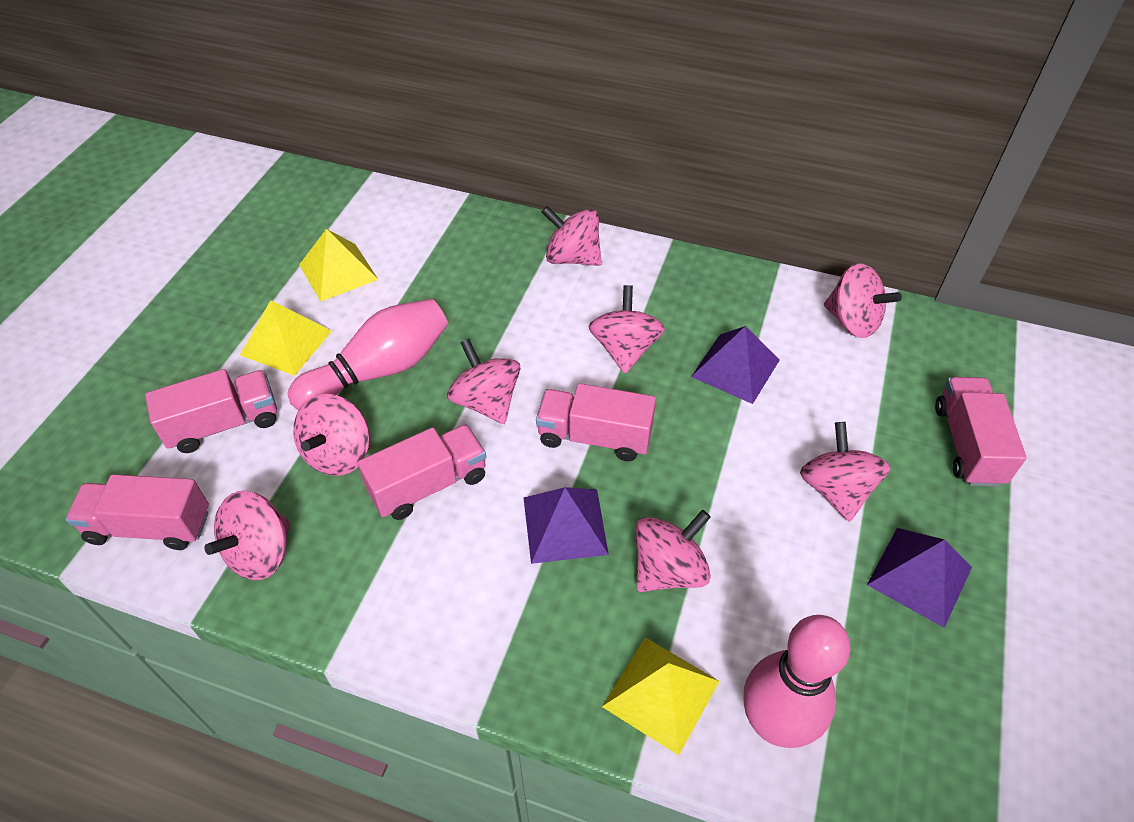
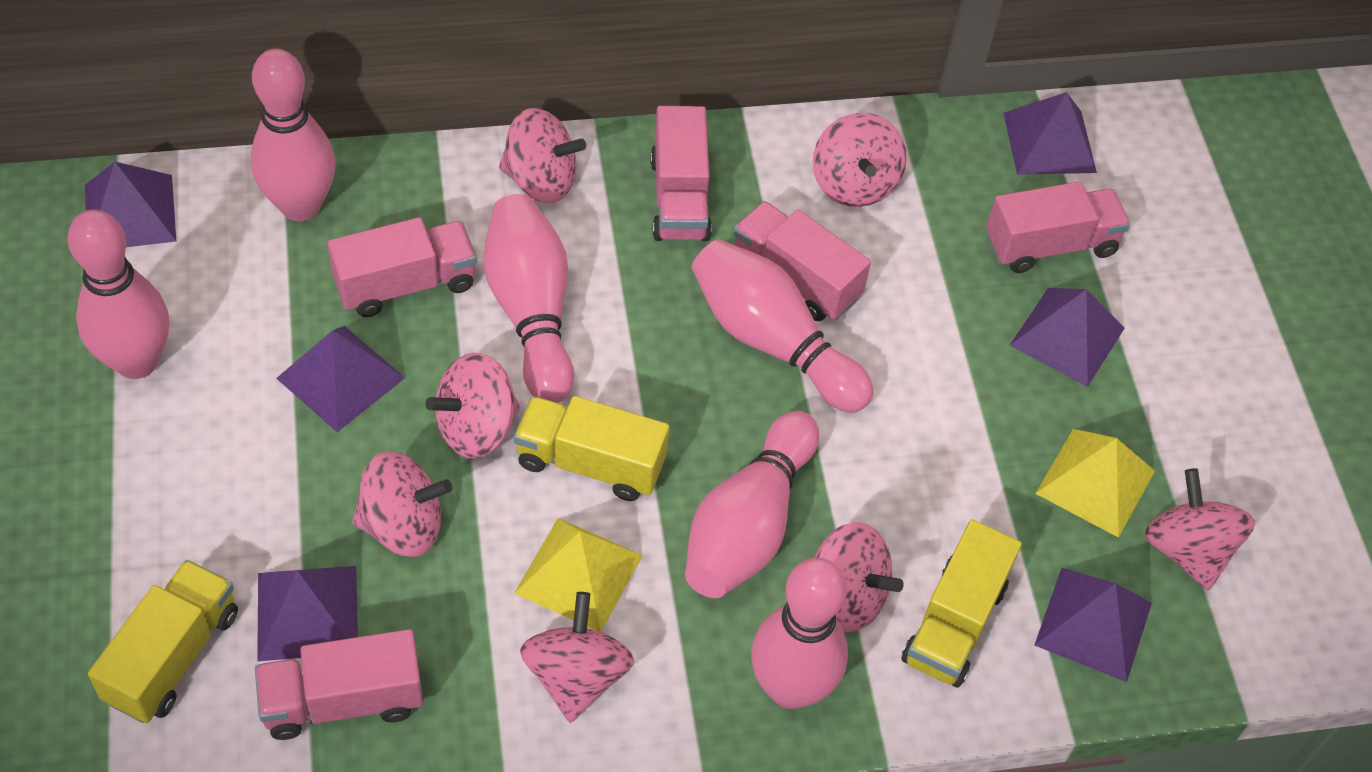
pink bowling pin: [288,299,448,410] [744,615,850,748] = 2 -> [67,210,169,379] [251,49,335,221] [484,194,574,403] [685,411,819,598] [691,239,873,413] [751,557,848,709] = 6
pink spinning top: [204,491,290,580] [293,394,370,476] [447,339,520,424] [542,206,602,266] [588,285,665,374] [635,510,711,592] [800,422,891,522] [824,263,902,338] = 8 -> [352,451,452,557] [426,353,520,459] [499,108,586,203] [520,592,634,723] [813,113,907,207] [813,522,904,632] [1144,468,1255,590] = 7
purple pyramid: [524,487,609,564] [691,326,780,404] [867,528,972,628] = 3 -> [85,162,176,247] [257,566,358,661] [276,326,405,432] [1004,92,1097,175] [1010,288,1125,387] [1034,568,1152,682] = 6
yellow pyramid: [240,300,332,376] [299,229,379,302] [602,637,720,755] = 3 -> [514,518,643,632] [1035,429,1155,538] = 2
yellow truck: none = 0 -> [88,560,238,723] [514,396,669,501] [901,519,1022,688] = 3

